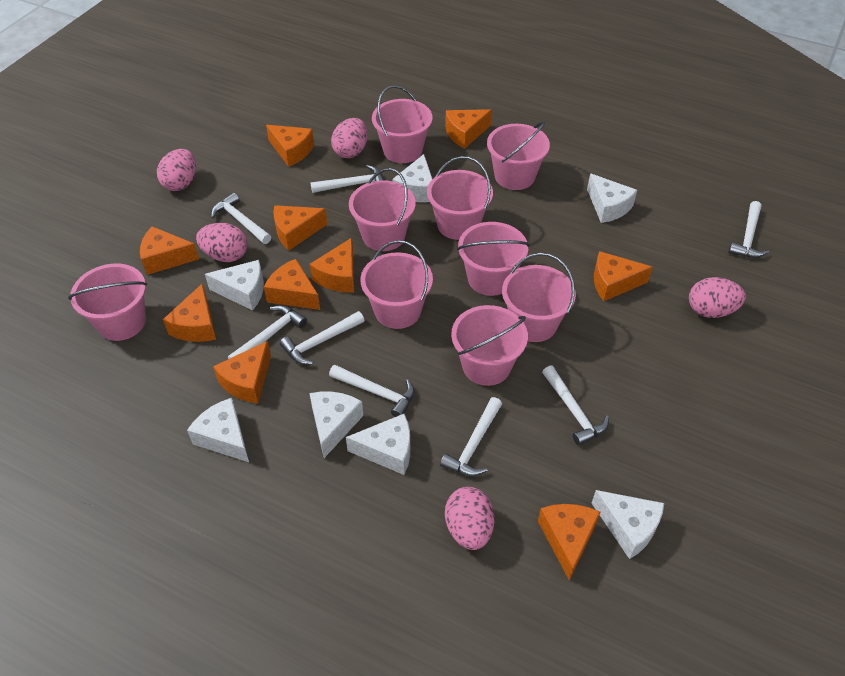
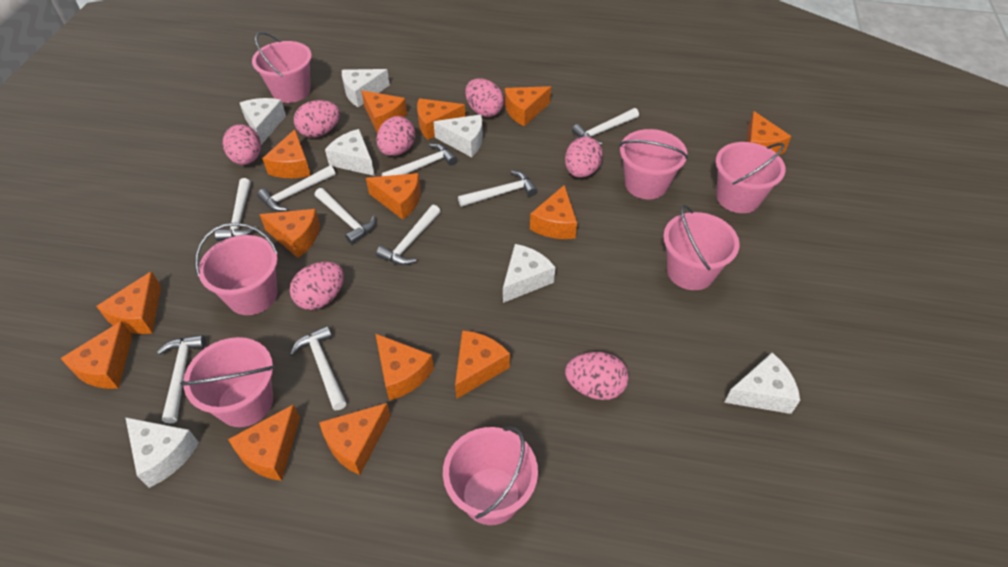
orange cheese: [140,226,199,275] [163,284,216,342] [213,341,271,403] [264,259,320,310] [266,125,314,167] [273,205,327,251] [310,238,354,292] [445,109,492,149] [538,504,600,580] [594,251,653,301] = 10 -> [60,321,133,389] [96,271,161,334] [228,404,300,481] [259,209,320,258] [262,129,311,178] [319,403,391,475] [361,90,407,134] [366,173,421,219] [375,333,434,401] [417,98,466,140] [455,330,510,399] [505,86,551,126] [530,185,577,239] [747,111,792,155] = 14
pink bucket: [68,264,147,341] [349,168,416,251] [360,240,433,329] [372,85,432,163] [427,156,493,240] [451,305,528,386] [457,222,530,296] [487,121,550,190] [502,253,576,342] = 9 -> [180,337,275,427] [195,223,278,315] [252,32,312,103] [443,426,538,525] [619,129,688,199] [663,205,740,290] [716,142,786,213] = 7
pink egg: [157,149,196,191] [196,223,248,262] [331,118,368,158] [445,487,494,550] [689,277,746,318] = 5 -> [223,124,261,165] [290,262,344,310] [294,100,340,138] [377,116,415,156] [465,79,504,117] [565,136,603,178] [565,352,629,400] = 7
white hammer: [211,193,271,244] [228,305,307,359] [280,311,364,365] [310,165,384,193] [329,365,415,417] [440,397,502,476] [542,365,609,446] [728,201,769,258] = 8 -> [157,335,206,423] [215,178,257,241] [257,165,336,212] [290,326,347,410] [315,188,376,244] [376,205,441,265] [382,143,457,176] [458,171,538,207] [572,108,639,145] = 9

